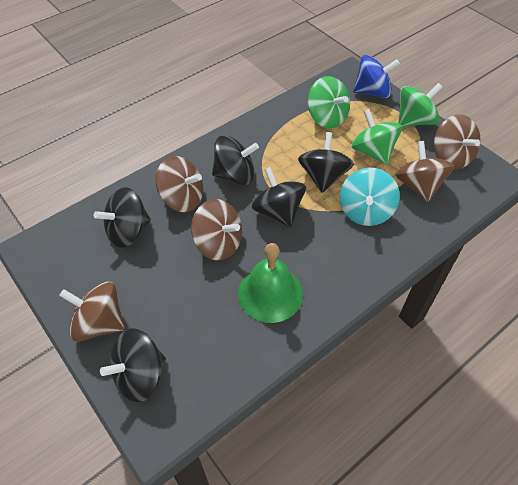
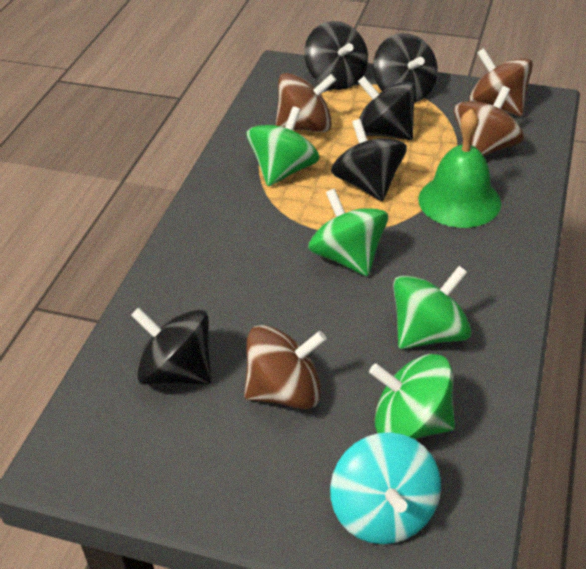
blue spinning top: [353,55,400,98] = 1 -> none = 0
brown spinning top: [59,281,125,342] [155,156,203,212] [191,199,242,260] [395,141,454,202] [434,114,481,170] = 5 -> [244,325,327,409] [275,73,336,132] [454,86,524,156] [469,48,533,116] = 4
green spinning top: [308,76,350,128] [351,109,402,165] [398,83,442,127] = 3 -> [247,106,319,186] [308,189,388,276] [369,354,455,439] [393,266,471,349] = 4

